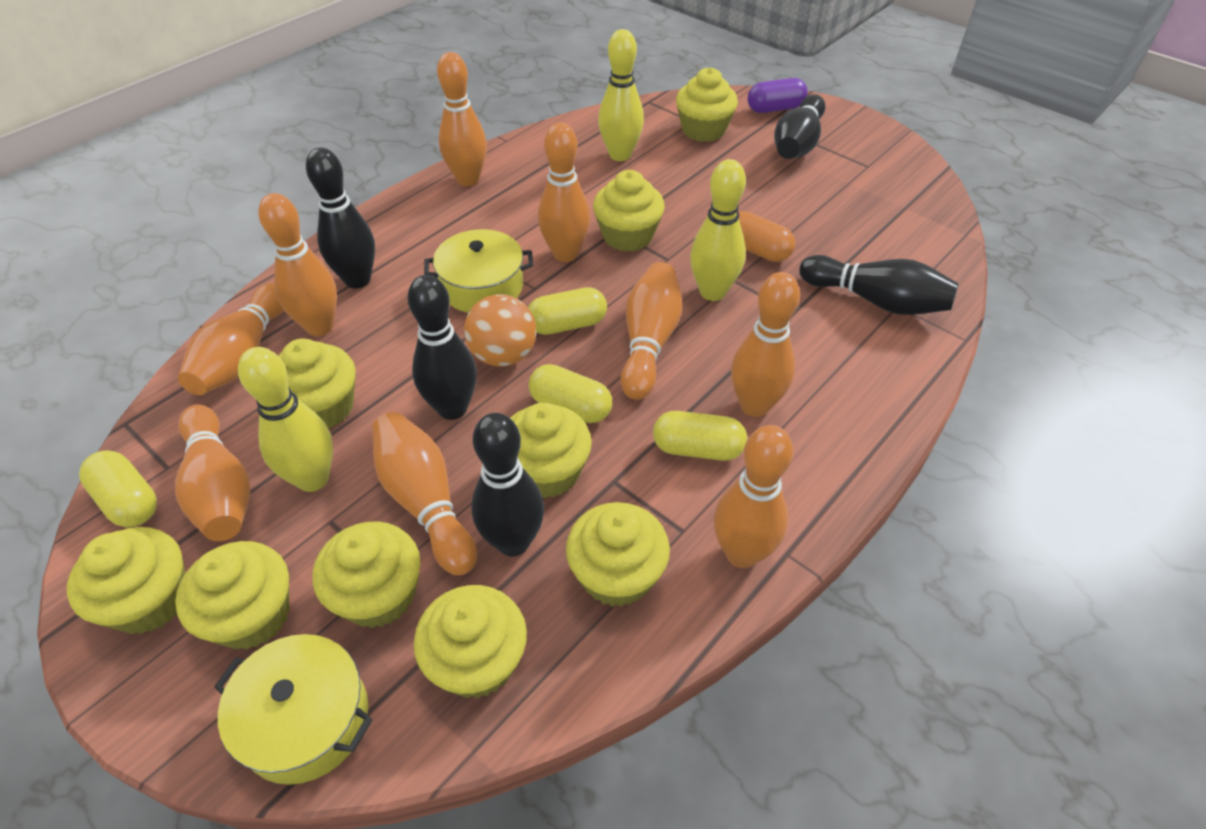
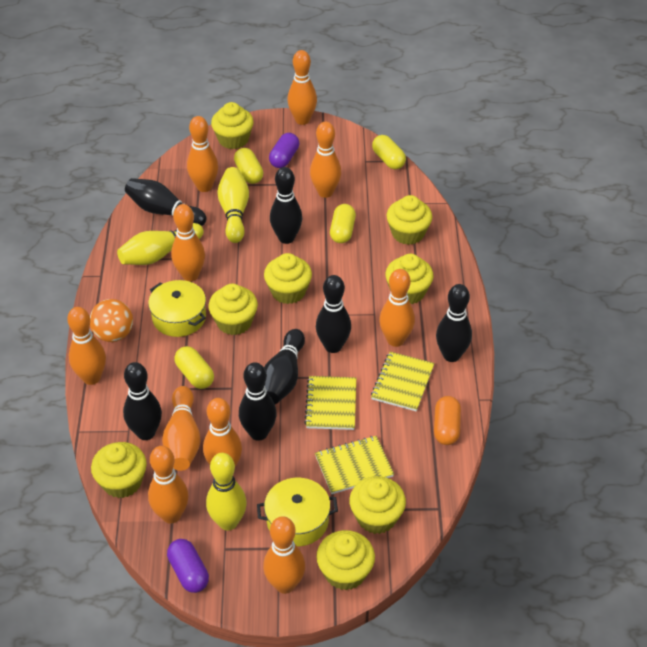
black bowling pin: [306,147,375,289] [407,275,477,420] [471,413,544,556] [774,94,826,159] [799,255,959,315] = 5 -> [123,362,162,440] [125,178,207,226] [239,362,277,441] [264,329,305,404] [270,167,303,244] [316,275,351,353] [436,284,472,362] = 7
orange bowling pin: [175,405,250,541] [178,282,284,395] [258,193,337,336] [372,412,477,576] [437,52,487,186] [538,122,590,262] [621,262,682,400] [714,425,793,568] [731,272,800,417] = 9 -> [67,307,106,385] [148,446,189,524] [162,386,201,471] [171,204,205,281] [187,116,218,192] [203,398,242,467] [263,516,305,594] [287,50,317,125] [310,122,341,198] [379,269,415,347] = 10
purple capsule: [748,78,807,113] = 1 -> [167,539,209,593] [269,133,299,168] = 2
yellow cupcake: [67,527,185,634] [175,541,289,650] [278,339,356,428] [313,521,420,628] [414,585,527,699] [510,403,592,498] [566,502,670,607] [593,170,665,252] [676,67,738,142] = 9 -> [91,442,147,498] [209,284,258,335] [211,102,254,149] [264,253,312,304] [316,530,375,591] [349,476,406,534] [385,254,434,304] [386,195,432,245] = 8
yellow notebook: none = 0 -> [304,376,356,430] [315,436,394,494] [371,351,434,411] = 3

